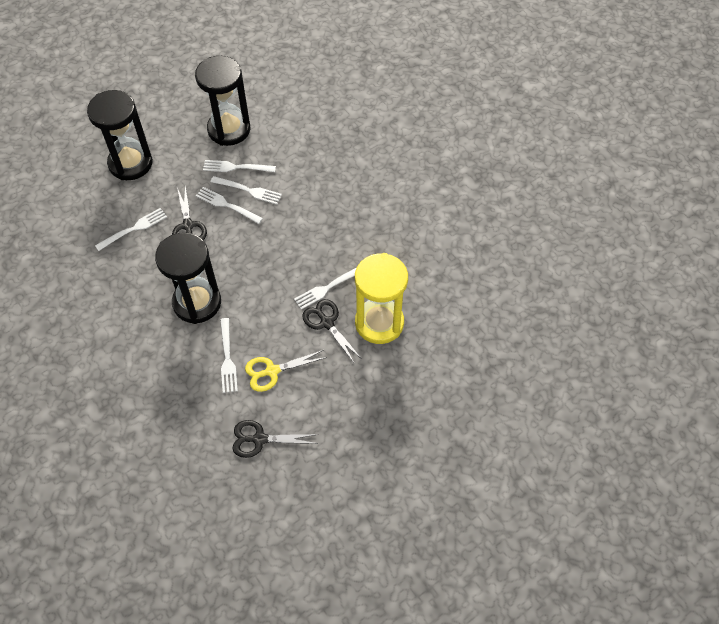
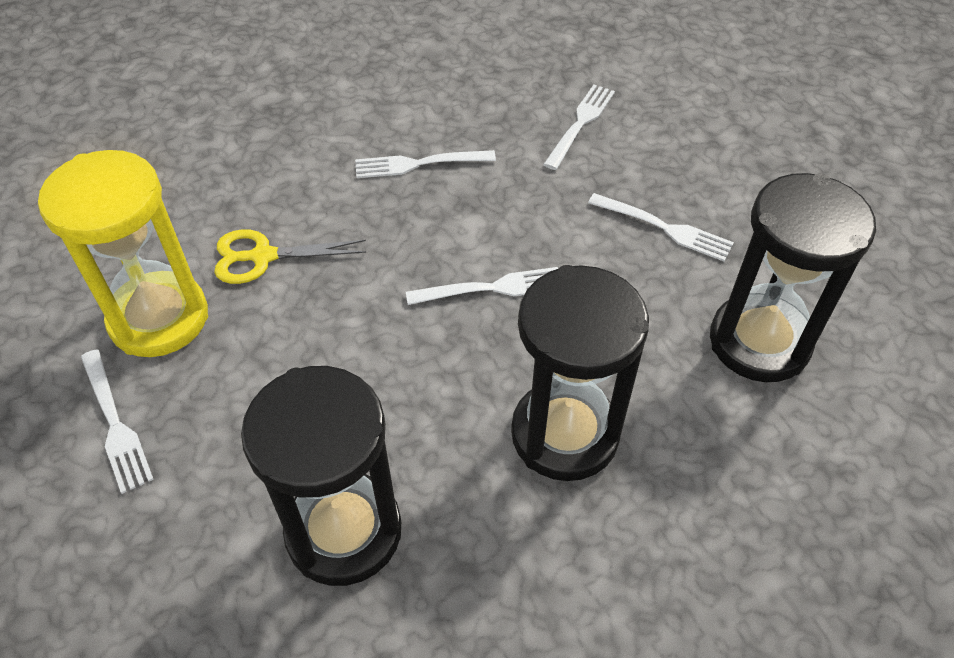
black scissors: [172,185,207,240] [232,420,318,458] [302,299,363,364] = 3 -> none = 0
white fork: [95,208,167,251] [196,187,263,224] [203,160,276,172] [211,176,282,204] [220,318,238,393] [294,267,357,310] = 6 -> [81,349,154,494] [355,150,496,178] [406,267,558,305] [543,85,615,170] [588,193,734,261] = 5

